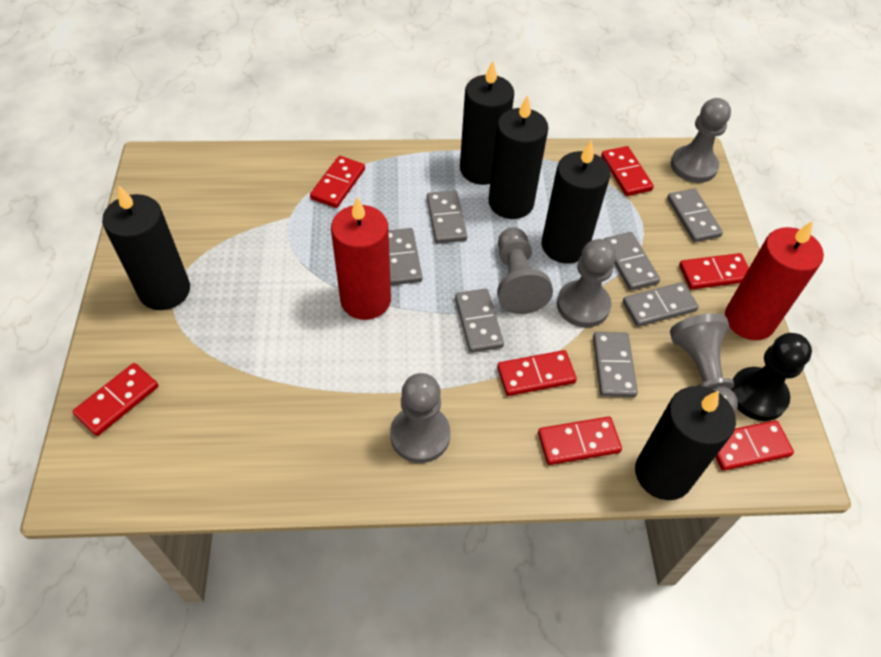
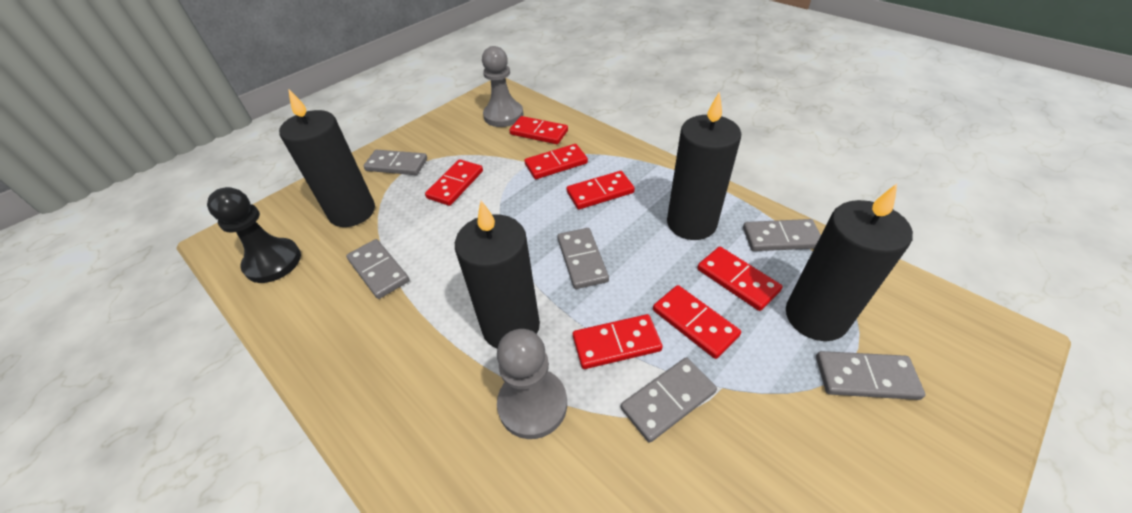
black candle: [102,186,190,310] [460,61,514,185] [489,95,548,219] [542,140,610,264] [635,386,736,500] = 5 -> [279,89,375,227] [455,201,540,349] [667,92,741,240] [786,184,913,341] = 4
grey domino: [388,228,422,285] [427,190,467,244] [455,289,504,353] [593,332,638,397] [603,232,660,291] [623,282,699,327] [667,189,723,242] = 7 -> [346,239,409,299] [364,149,427,175] [558,228,609,289] [621,357,717,443] [743,219,821,251] [816,351,926,400] = 6
grey pawn: [390,373,450,463] [497,227,553,314] [557,239,616,328] [670,313,738,413] [671,98,731,183] = 5 -> [482,46,523,127] [497,329,567,439] = 2
red candle: [331,197,391,320] [725,221,824,340] = 2 -> none = 0

